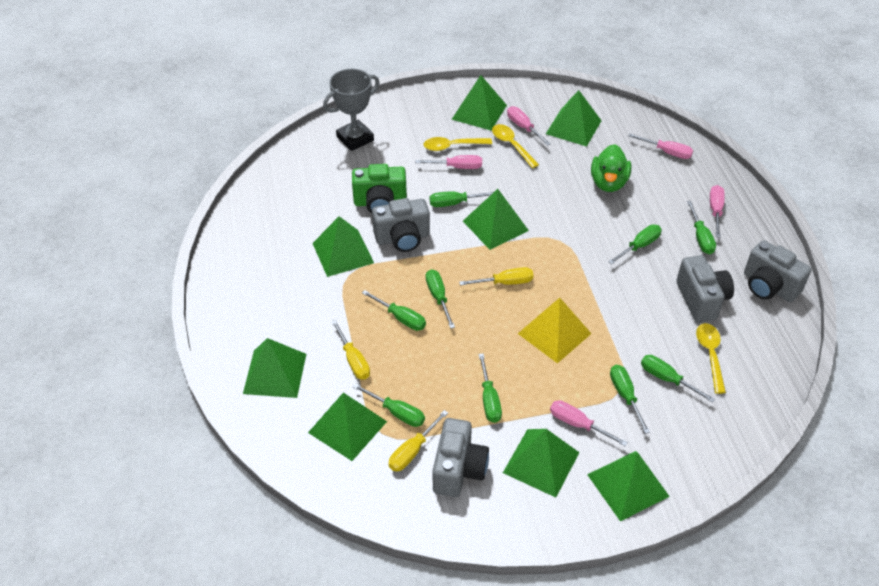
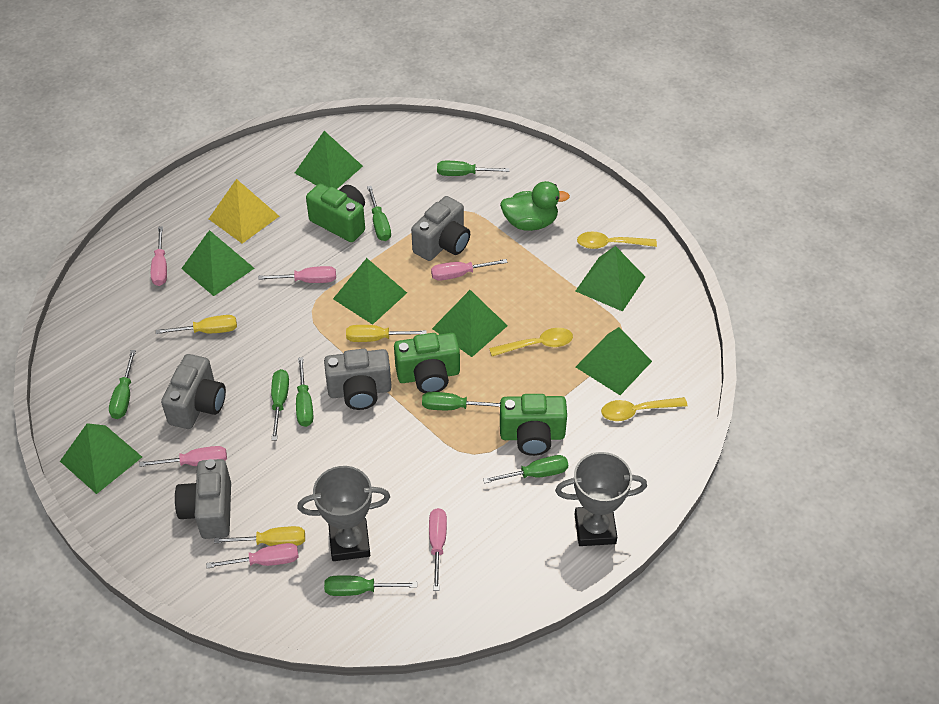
green camera: [352,164,407,213] = 1 -> [306,184,365,242] [394,333,460,393] [500,394,567,456] = 3
green pyramid: [243,338,306,398] [308,393,387,461] [312,216,374,277] [452,75,507,131] [463,189,529,250] [503,429,580,497] [546,90,602,146] [587,451,670,522] = 8 -> [60,423,142,494] [181,230,255,296] [295,131,363,189] [333,258,407,325] [432,290,508,357] [576,246,645,312] [576,327,652,395] = 7
green screwdriver: [353,383,425,427] [362,290,426,331] [426,269,455,329] [430,191,494,207] [479,353,502,423] [608,224,662,264] [610,365,650,434] [641,355,715,403] [687,201,716,254] = 9 -> [109,350,136,419] [271,369,289,440] [296,357,313,427] [324,575,417,596] [367,186,391,241] [422,392,500,410] [437,161,509,176] [483,455,568,484] = 8
grey trophy: [323,69,379,151] = 1 -> [297,466,390,561] [555,452,647,546] = 2
pink screwdriver: [415,155,482,169] [507,106,551,146] [550,400,628,446] [628,134,693,159] [710,185,725,237] = 5 -> [139,446,227,467] [151,226,167,286] [206,543,298,568] [258,266,336,283] [429,508,447,591] [431,259,507,281] = 6

